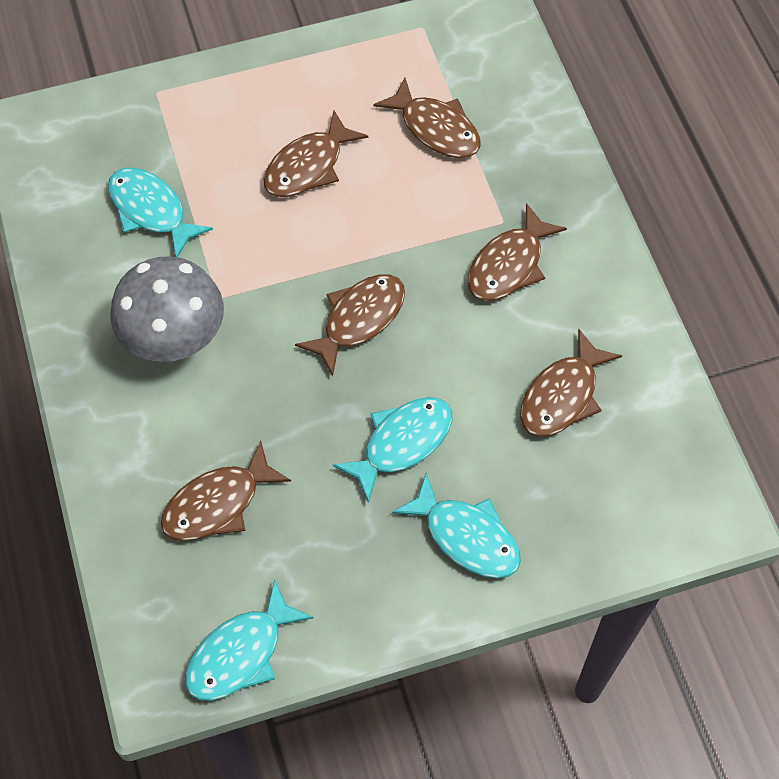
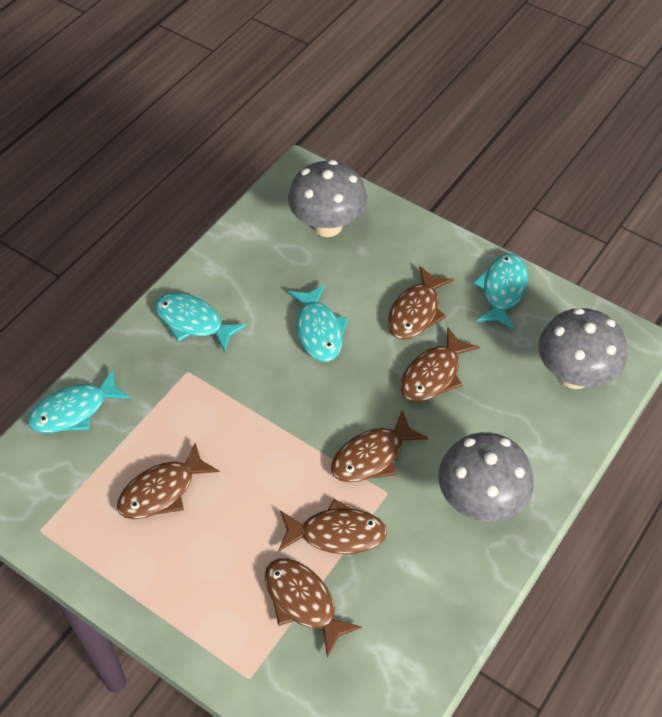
grey mushroom: [110,256,224,362] = 1 -> [288,160,367,237] [438,432,534,521] [539,308,627,389] = 3

